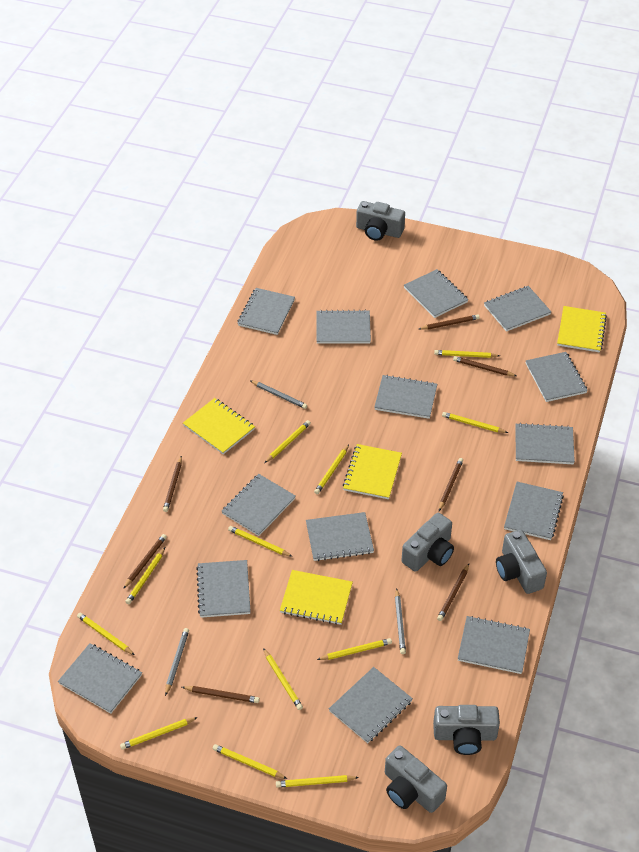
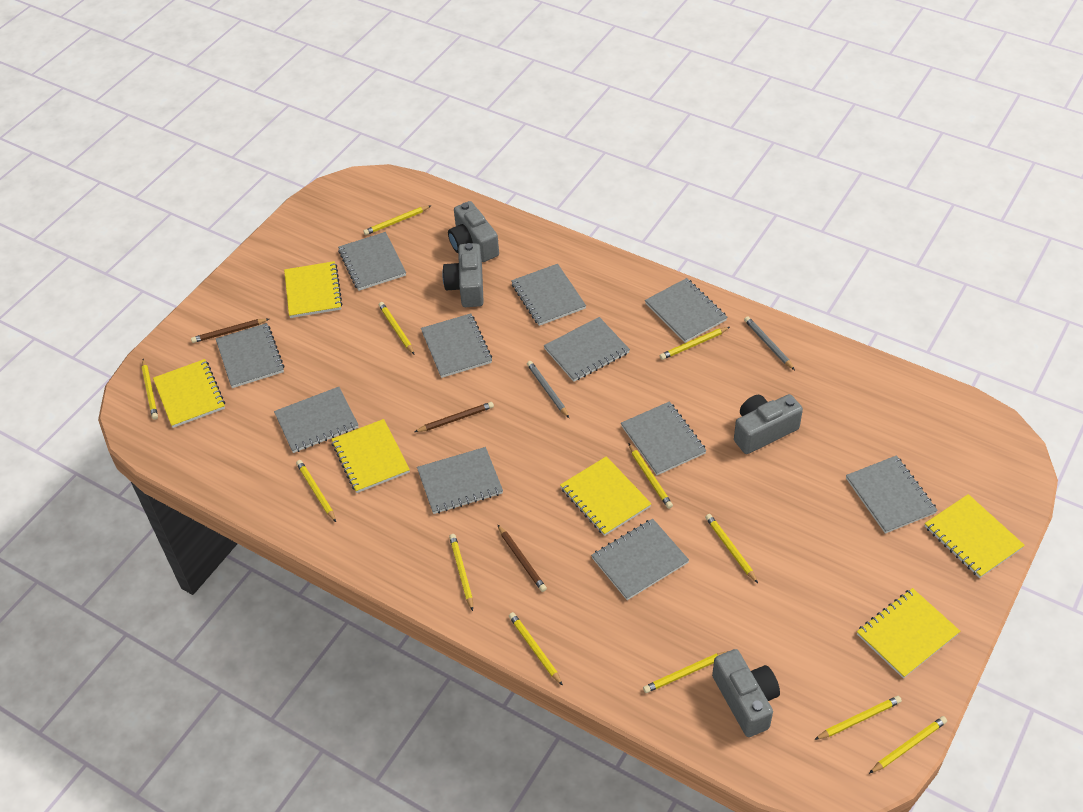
brown pencil: [123,534,167,589] [163,456,182,512] [182,686,260,703] [419,315,480,330] [437,564,469,621] [439,458,463,511] [453,356,517,376] = 7 -> [191,319,269,343] [414,402,494,432] [497,524,547,592] = 3
grey camera: [356,201,405,241] [385,745,447,813] [401,513,454,572] [433,705,500,755] [496,530,547,594] = 5 -> [442,243,484,307] [448,201,499,262] [712,649,780,737] [734,394,803,454] = 4
grey notebook: [58,643,142,714] [196,560,251,618] [221,474,296,536] [238,288,295,335] [306,512,374,561] [316,310,371,344] [329,667,413,743] [374,375,437,419] [404,269,468,318] [458,616,530,674] [484,286,551,332] [504,482,564,540] [515,423,575,464] [526,352,588,402] = 14 -> [216,323,284,388] [274,387,359,453] [338,232,406,291] [417,447,503,514] [421,313,492,378] [511,264,586,326] [544,317,630,382] [591,518,689,600] [621,401,707,475] [645,278,727,343] [846,455,938,534] = 11
grey pencil: [165,628,189,696] [250,380,307,409] [395,588,406,654] = 3 -> [527,361,569,418] [744,316,795,370] = 2
yellow notebook: [183,398,255,454] [280,570,353,625] [343,444,402,499] [557,306,607,352] = 4 -> [153,359,225,428] [284,261,343,318] [331,419,410,493] [560,456,651,536] [857,588,960,678] [925,494,1025,578] = 6

